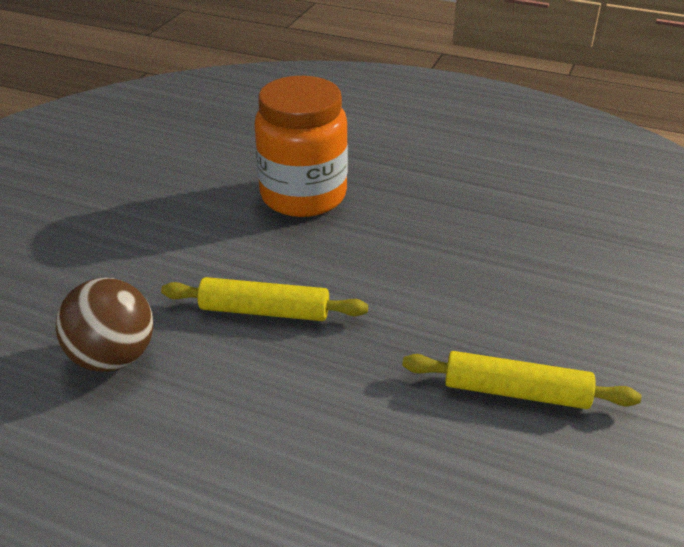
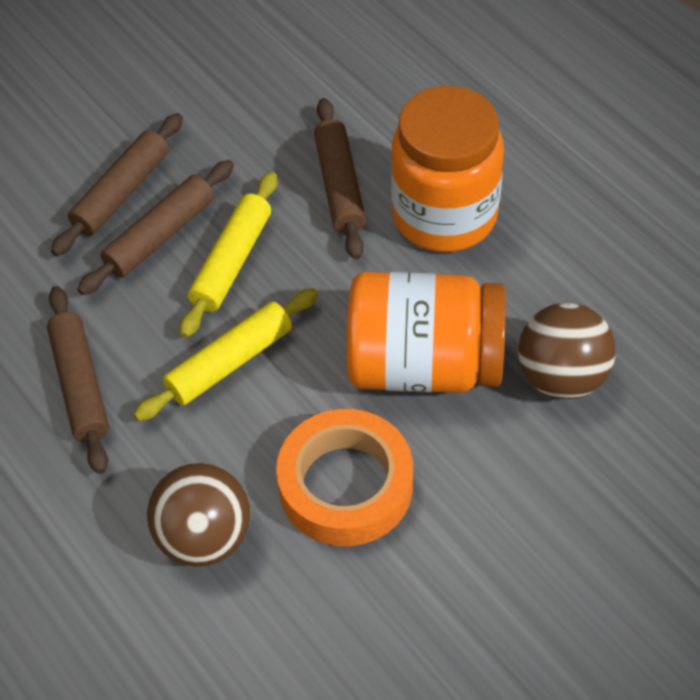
brown ball: [56,278,153,372] = 1 -> [147,463,251,567] [518,303,616,399] = 2
brown rolling pin: none = 0 -> [47,286,109,474] [51,113,183,256] [77,160,234,295] [314,98,366,259] = 4
orange jar: [255,76,348,217] = 1 -> [347,272,506,393] [391,86,504,252] = 2
orange tape: none = 0 -> [276,409,413,546] = 1

